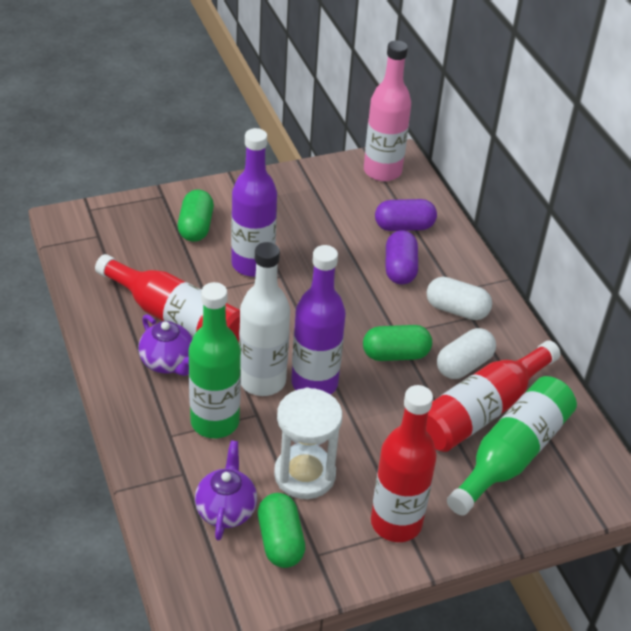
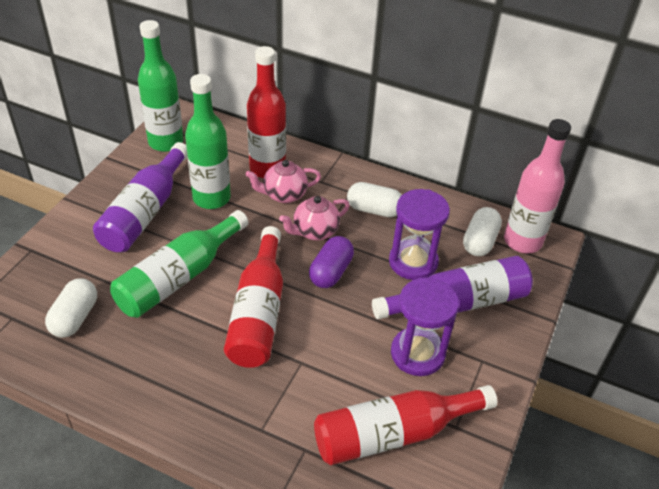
green bottle: [188,282,241,438] [447,376,577,516] = 2 -> [110,210,248,318] [138,20,184,152] [185,74,231,209] = 3
green capsule: [178,189,214,242] [258,493,305,568] [363,325,432,361] = 3 -> none = 0
pink teapot: none = 0 -> [245,160,321,203] [279,196,350,240] = 2
purple capsule: [375,199,437,231] [386,230,418,284] = 2 -> [309,236,354,288] = 1
purple hourglass: none = 0 -> [389,189,450,280] [391,278,459,376] = 2
purple teapot: [138,314,193,376] [195,440,257,541] = 2 -> none = 0
white bottle: [239,242,290,396] = 1 -> none = 0
white capsule: [427,277,492,320] [437,328,496,379] = 2 -> [45,278,97,338] [347,182,402,217] [463,207,502,256] = 3
white hourglass: [274,388,342,499] = 1 -> none = 0

